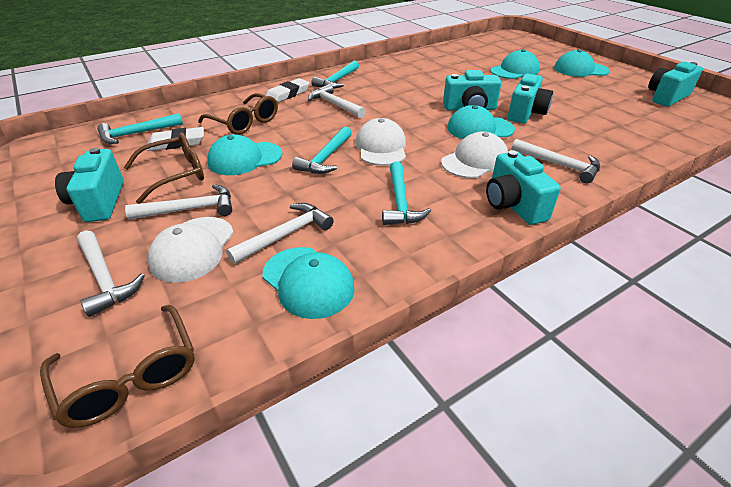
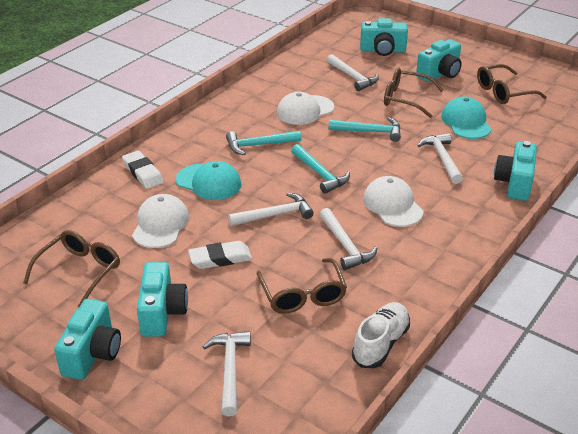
brown glasses: [40,305,195,428] [124,133,204,204] [198,93,278,135] = 3 -> [23,230,120,308] [257,258,347,314] [384,68,444,118] [477,64,547,104] = 4
turquoise cap: [207,134,283,175] [262,247,355,319] [447,105,515,139] [490,49,539,79] [554,49,610,77] = 5 -> [176,161,241,200] [441,97,492,139] = 2
turquoise hammer: [97,113,183,144] [292,126,352,174] [311,61,359,89] [382,161,431,225] = 4 -> [226,131,301,155] [291,144,350,194] [329,117,401,142] = 3
white shoe: none = 0 -> [352,302,410,368] = 1

